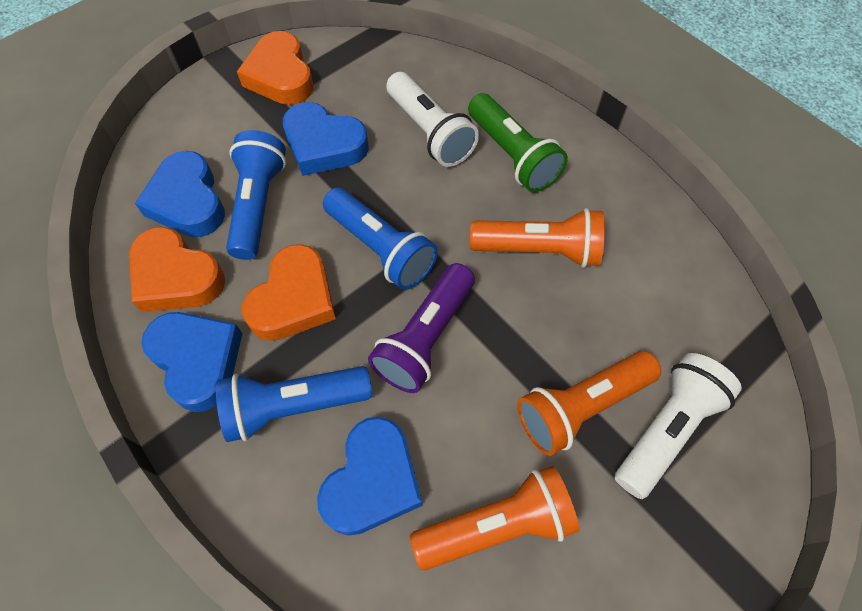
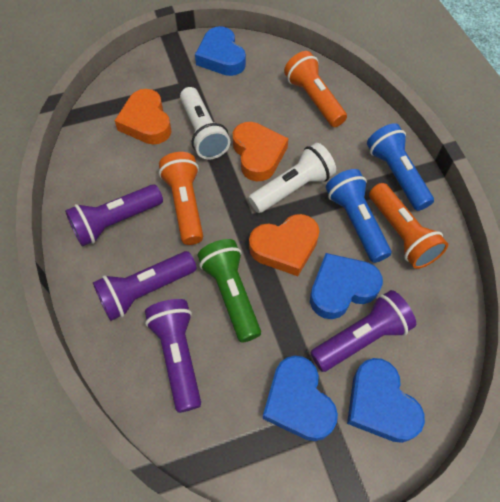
blue flashlight: [216,366,372,442] [226,130,286,260] [323,188,438,290] = 3 -> [326,169,391,263] [367,123,434,211] = 2
purple flashlight: [368,263,475,393] = 1 -> [65,184,163,247] [93,251,197,321] [145,299,201,413] [310,290,416,372] = 4

